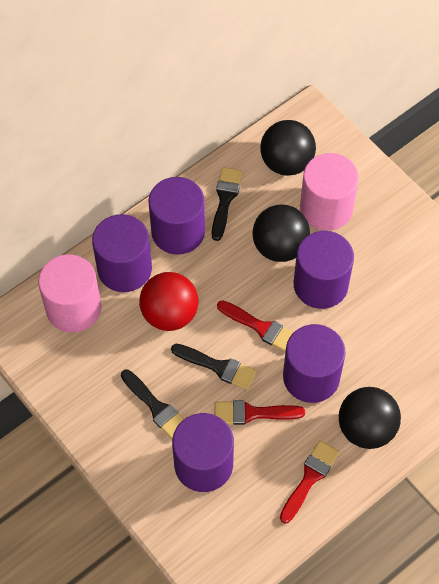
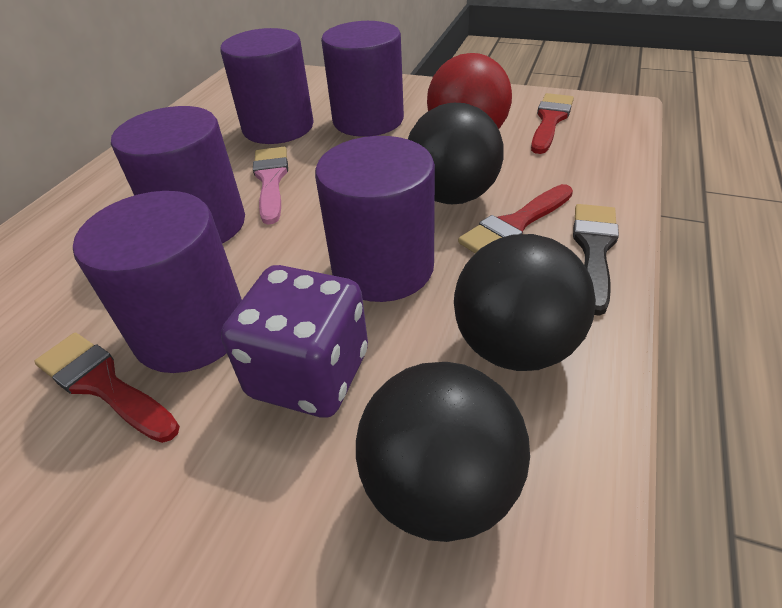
black brush: [121,369,184,440] [171,344,257,390] [212,167,243,241] = 3 -> [573,204,619,316] = 1
pink brush: none = 0 -> [253,147,288,225] = 1
pink cylinder: [38,254,101,333] [300,153,359,231] = 2 -> none = 0
purple dice: none = 0 -> [221,265,368,417] = 1

